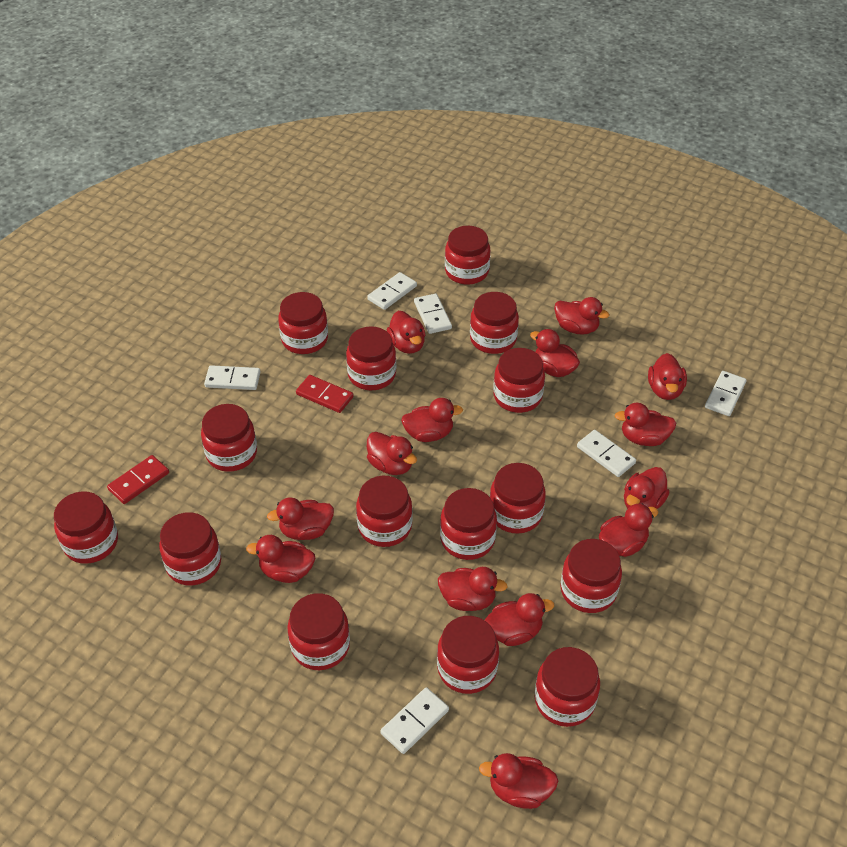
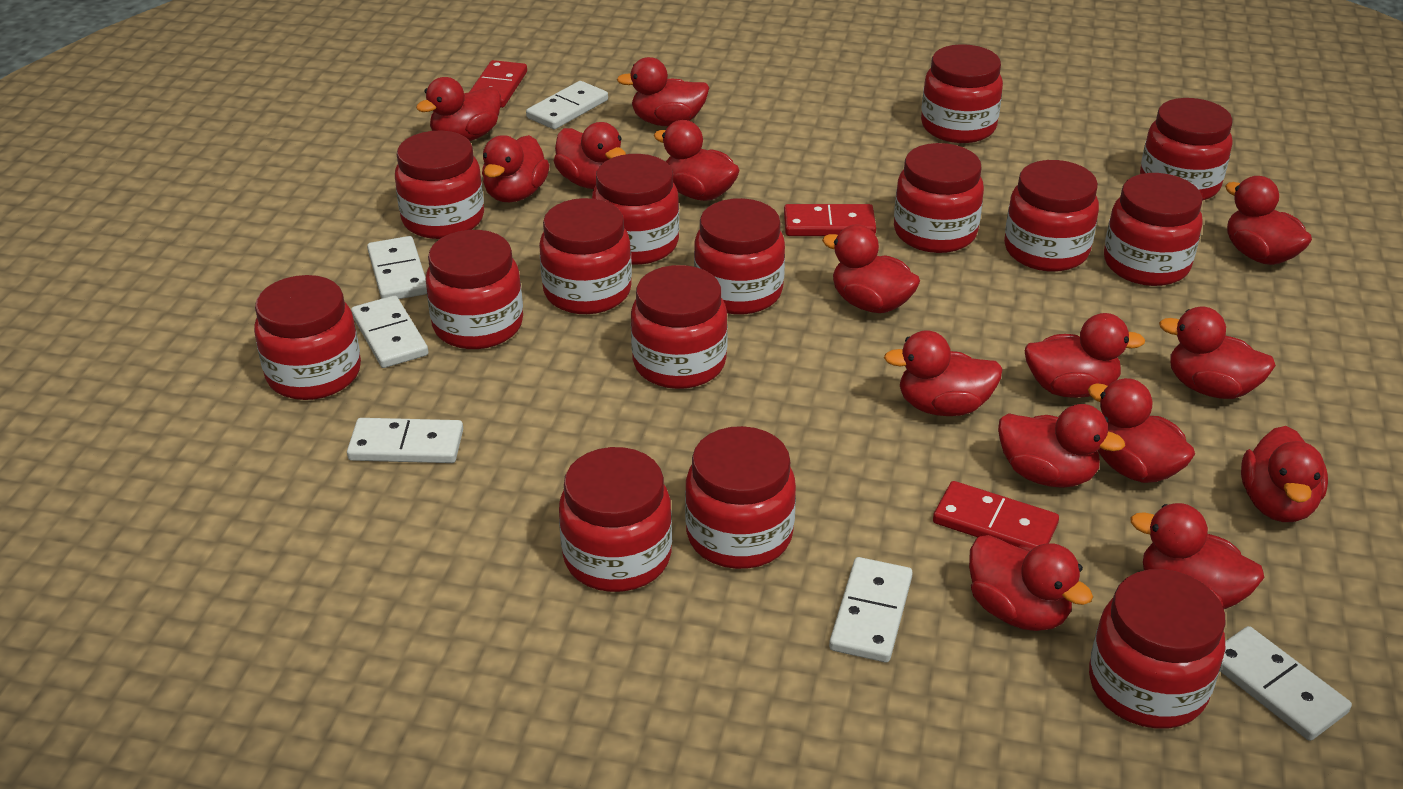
red domino: [107,455,169,504] [296,375,353,413] = 2 -> [470,60,527,108] [784,204,876,236] [933,481,1059,547] = 3
red duck: [246,535,315,583] [267,497,334,540] [367,432,417,475] [387,311,425,354] [401,398,463,442] [438,567,507,611] [479,753,558,809] [485,593,554,646] [530,329,580,377] [554,297,609,335] [599,503,658,557] [614,403,676,446] [624,467,670,509] [648,353,687,400] = 14 -> [416,77,501,141] [482,135,549,202] [554,122,626,189] [617,57,709,126] [653,120,740,201] [822,224,920,313] [884,330,1003,416] [969,535,1093,631] [998,404,1125,488] [1025,313,1145,398] [1088,378,1195,483] [1130,503,1264,609] [1159,307,1276,399] [1225,176,1312,265] [1241,426,1328,522] = 15

